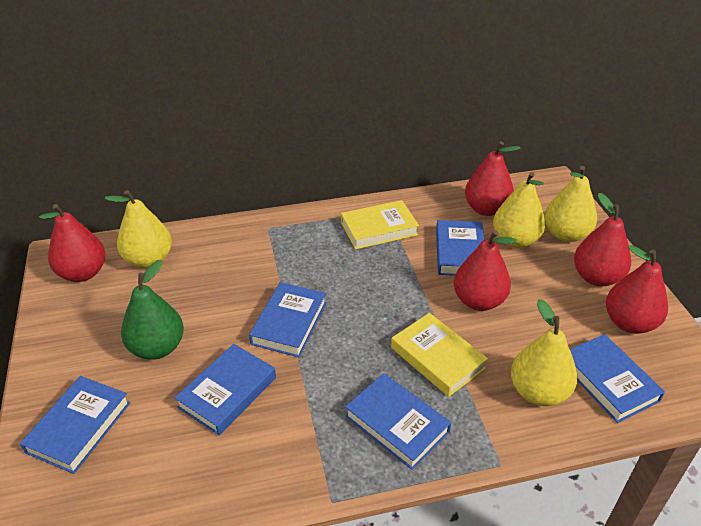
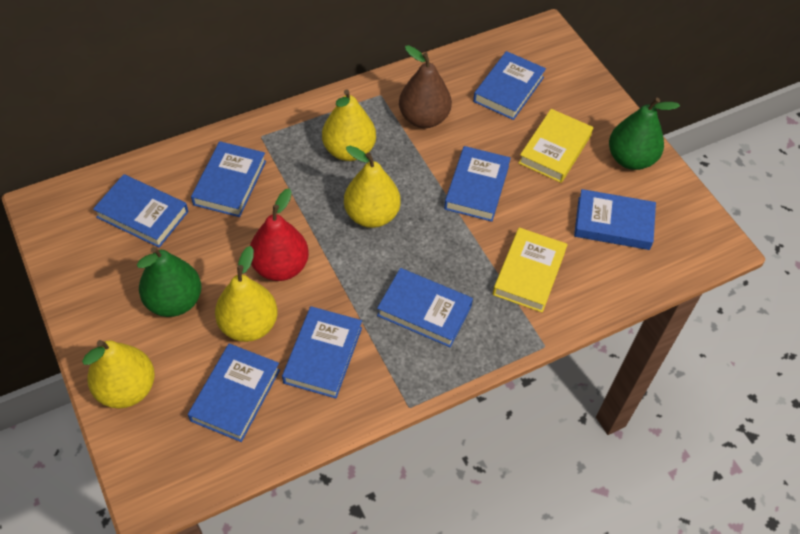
blue book: [20,376,130,474] [174,344,276,435] [249,282,326,357] [345,373,451,470] [436,220,484,276] [570,334,665,423] = 6 -> [93,174,189,248] [188,343,280,442] [191,141,266,217] [282,306,362,398] [377,268,473,347] [444,146,511,222] [473,51,546,120] [574,189,656,250] = 8
brown pear: none = 0 -> [399,45,452,128] = 1
green pear: [121,260,184,360] = 1 -> [137,247,201,317] [609,98,680,170] = 2
red pear: [39,204,105,282] [454,231,517,311] [465,141,520,216] [574,193,631,286] [606,245,668,334] = 5 -> [250,188,309,281] = 1

